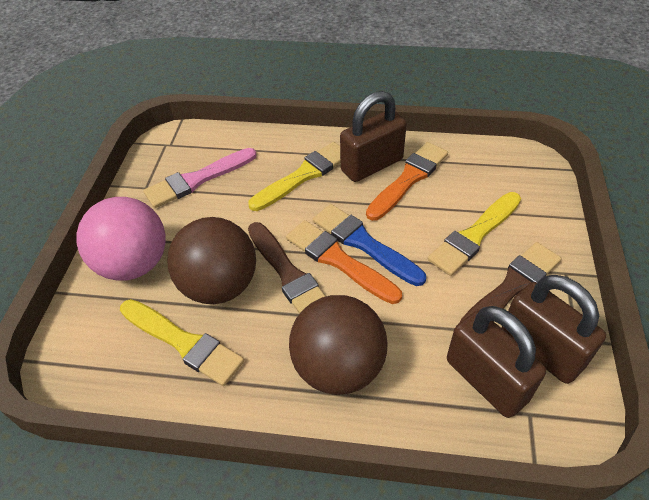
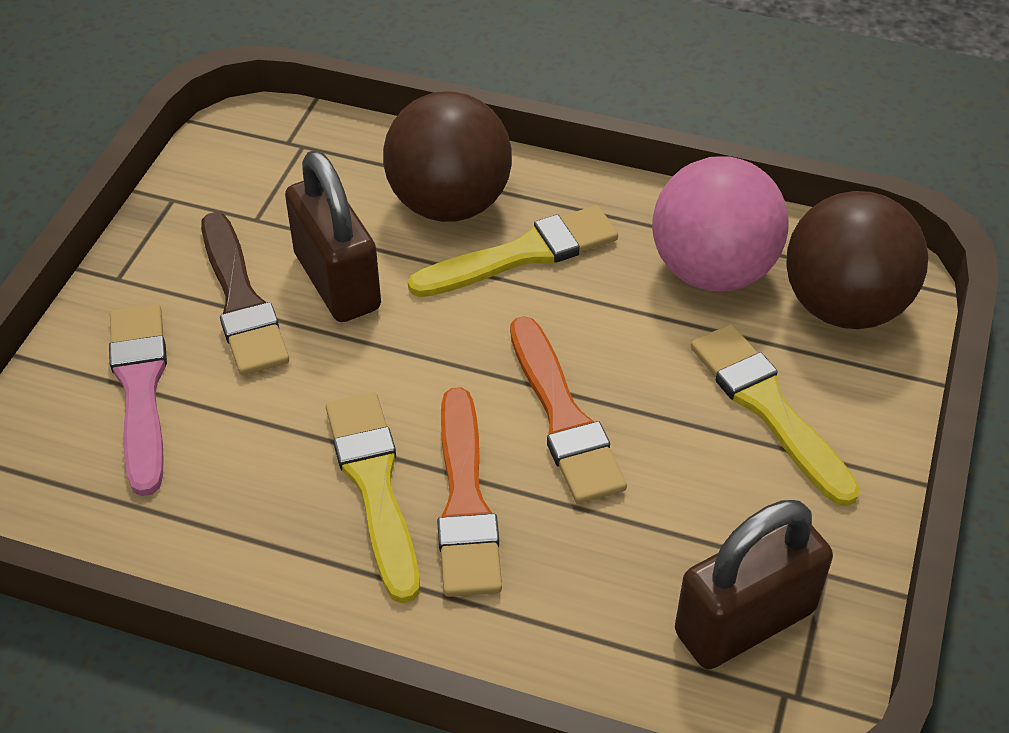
blue brush: [313,204,426,286] = 1 -> none = 0
brown brush: [248,222,326,314] [459,242,561,323] = 2 -> [201,212,289,375] = 1
brown padlock: [340,91,407,182] [447,306,546,418] [502,275,606,384] = 3 -> [285,150,381,322] [675,500,833,669] = 2

